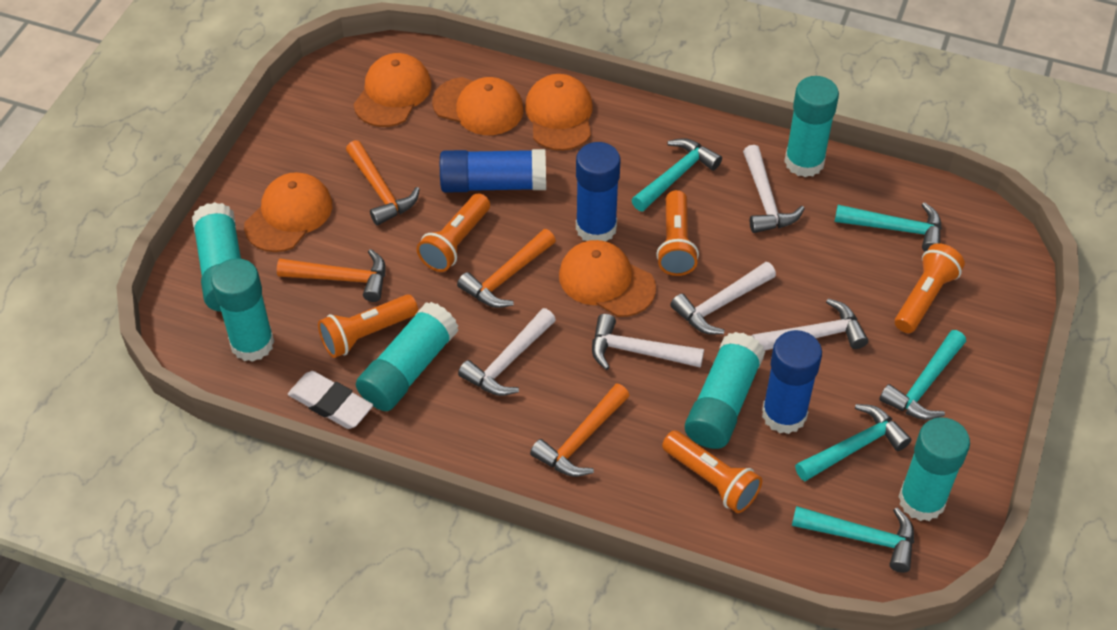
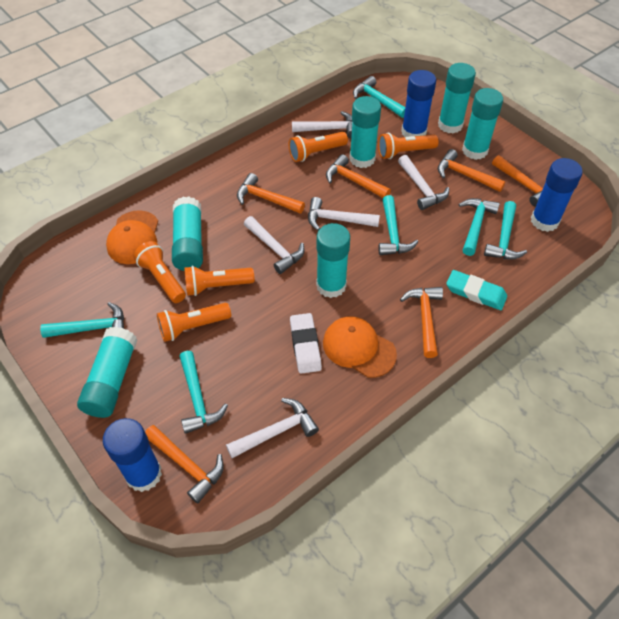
orange cap: [244,172,332,252] [353,53,432,127] [432,77,523,135] [525,74,593,151] [559,240,656,317] = 5 -> [106,210,158,264] [323,316,397,378] = 2
orange hammer: [277,249,386,302] [346,140,420,226] [457,229,556,308] [530,384,630,477] = 4 -> [145,425,224,503] [237,173,305,214] [326,154,391,198] [400,287,443,358] [438,149,505,192] [492,155,543,207] = 6
turquoise eraser: none = 0 -> [446,270,507,310] = 1
turquoise hammer: [632,138,722,211] [792,506,914,573] [795,404,912,481] [835,202,942,252] [879,330,966,420] = 5 -> [40,302,124,338] [179,351,228,434] [353,76,405,118] [378,195,418,255] [459,198,500,256] [484,201,527,260] = 6

